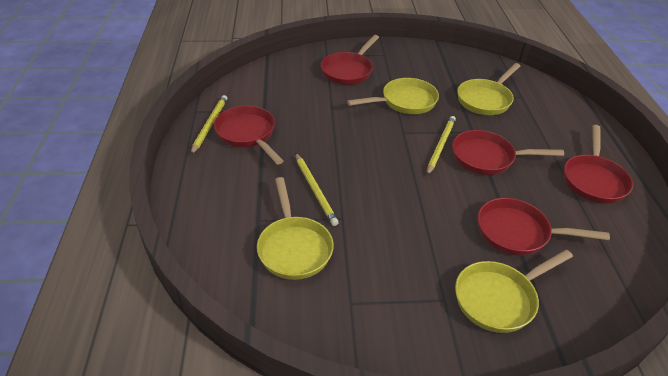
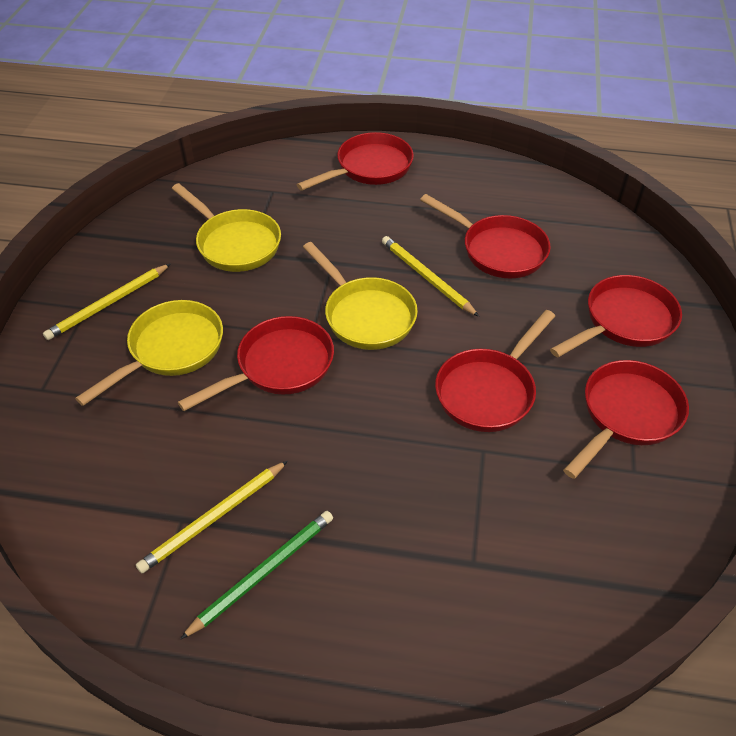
green pencil: none = 0 -> [180,511,333,640] = 1
red pan: [214,105,283,165] [320,35,379,85] [452,130,564,175] [477,198,610,256] [564,125,633,204] = 5 -> [178,316,334,411] [297,132,414,191] [420,194,551,278] [435,310,555,432] [550,275,682,358] [563,360,689,479] = 6
yellow pan: [257,177,334,280] [347,78,439,114] [455,249,573,333] [457,63,520,115] = 4 -> [75,300,223,406] [172,183,281,272] [303,242,418,350] = 3

